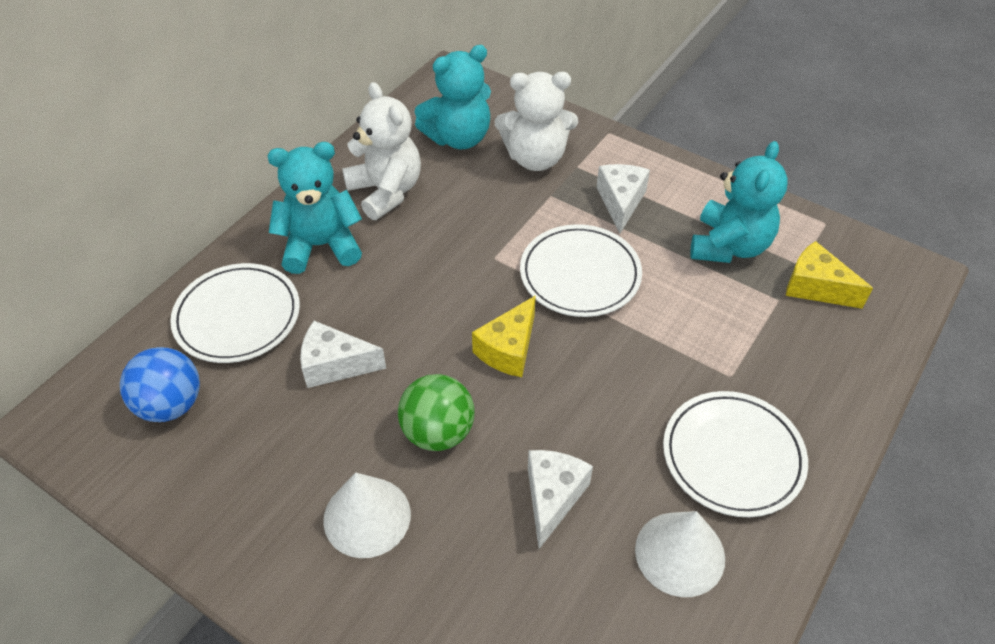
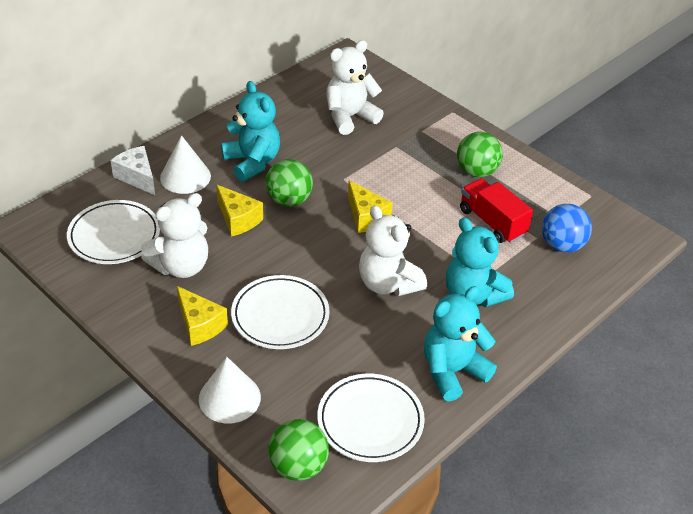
green ball: [398,374,475,451] = 1 -> [265,159,313,207] [268,419,329,481] [457,132,503,177] = 3
red truck: none = 0 -> [460,178,533,243] = 1
white cheese: [300,321,386,388] [528,450,593,549] [596,164,650,234] = 3 -> [110,146,155,195] = 1
white teddy bear: [342,82,421,220] [495,72,578,171] = 2 -> [141,193,208,278] [326,40,384,135] [359,205,427,296] = 3
yellow cheese: [472,295,536,377] [786,241,873,309] = 2 -> [177,286,228,346] [216,185,263,237] [348,180,393,233] = 3

